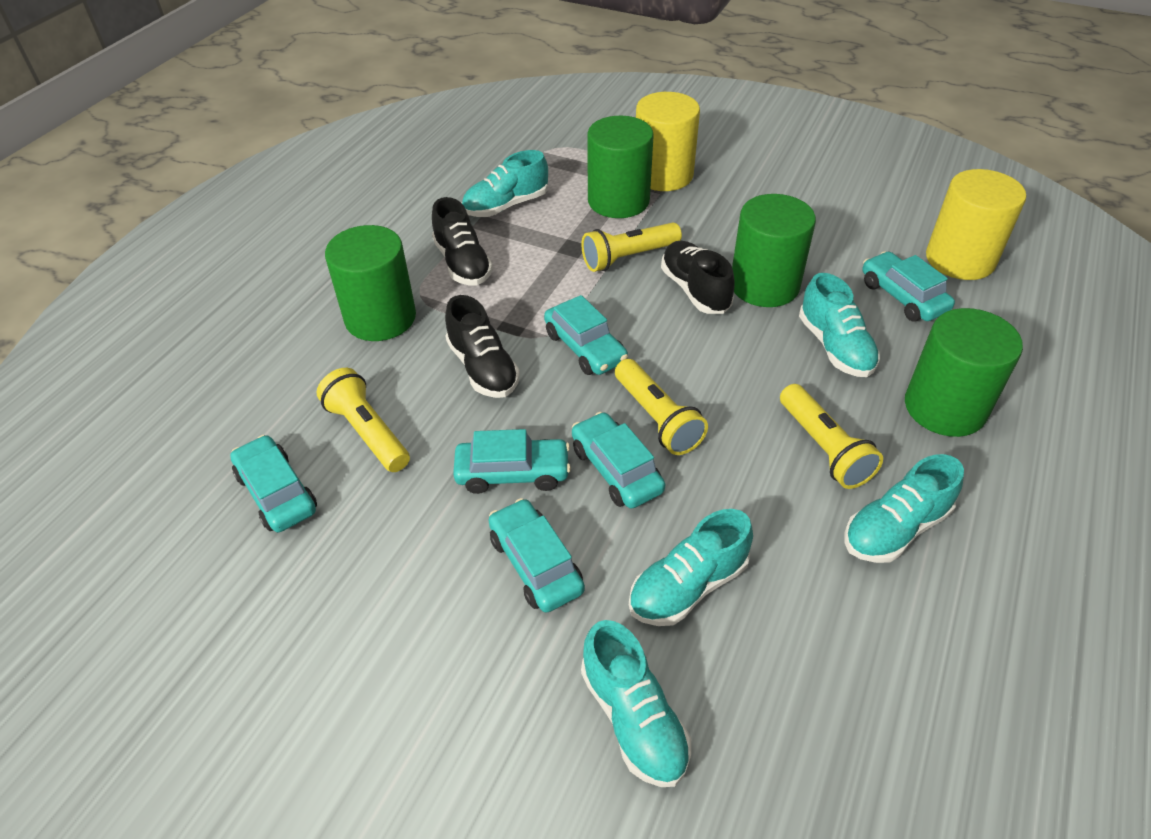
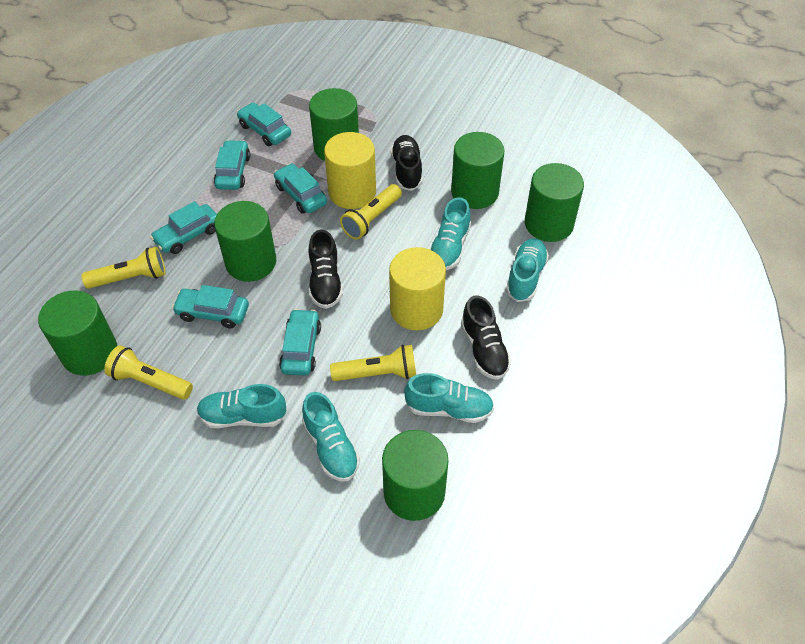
green cylinder: [325,225,416,341] [587,116,654,218] [732,194,816,307] [905,308,1023,437] = 4 -> [38,291,117,376] [214,201,276,282] [309,88,359,161] [382,430,449,521] [451,132,504,209] [525,163,584,242] = 6

